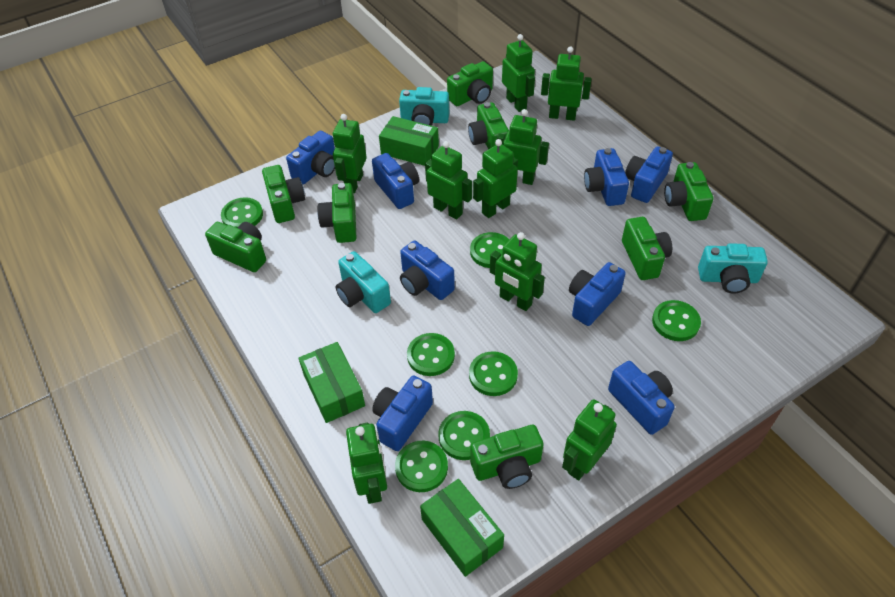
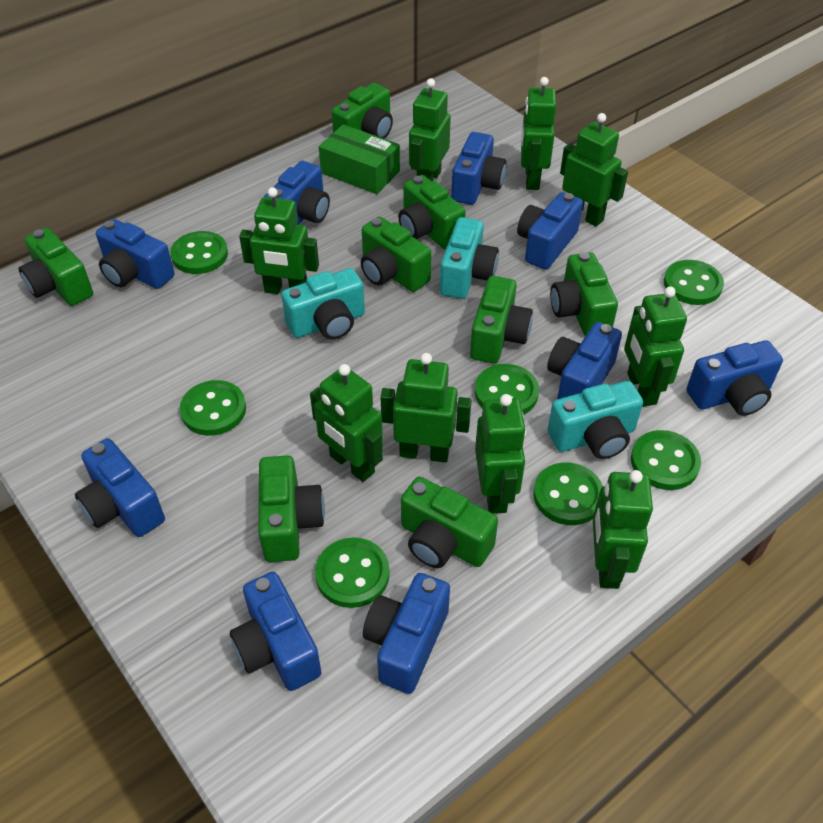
blue camera: [286,131,335,184] [372,153,419,209] [372,375,433,451] [400,241,455,300] [569,262,626,326] [584,148,629,206] [608,361,675,435] [625,146,673,203] = 8 -> [75,438,165,537] [96,219,174,289] [230,572,322,691] [264,161,330,225] [363,573,450,694] [451,132,506,205] [517,192,583,270] [547,322,622,399] [686,340,783,416] = 9
green box: [298,342,365,423] [379,116,439,166] [420,479,504,577] = 3 -> [319,124,400,194] = 1

